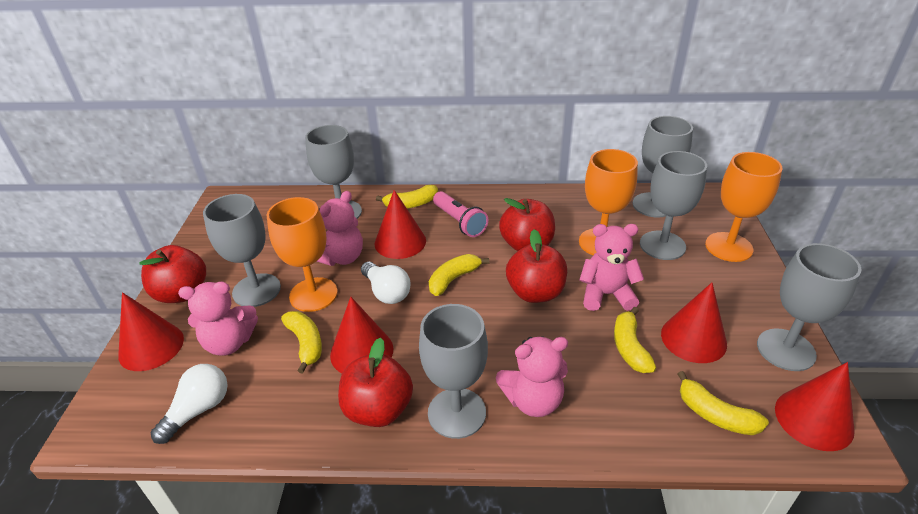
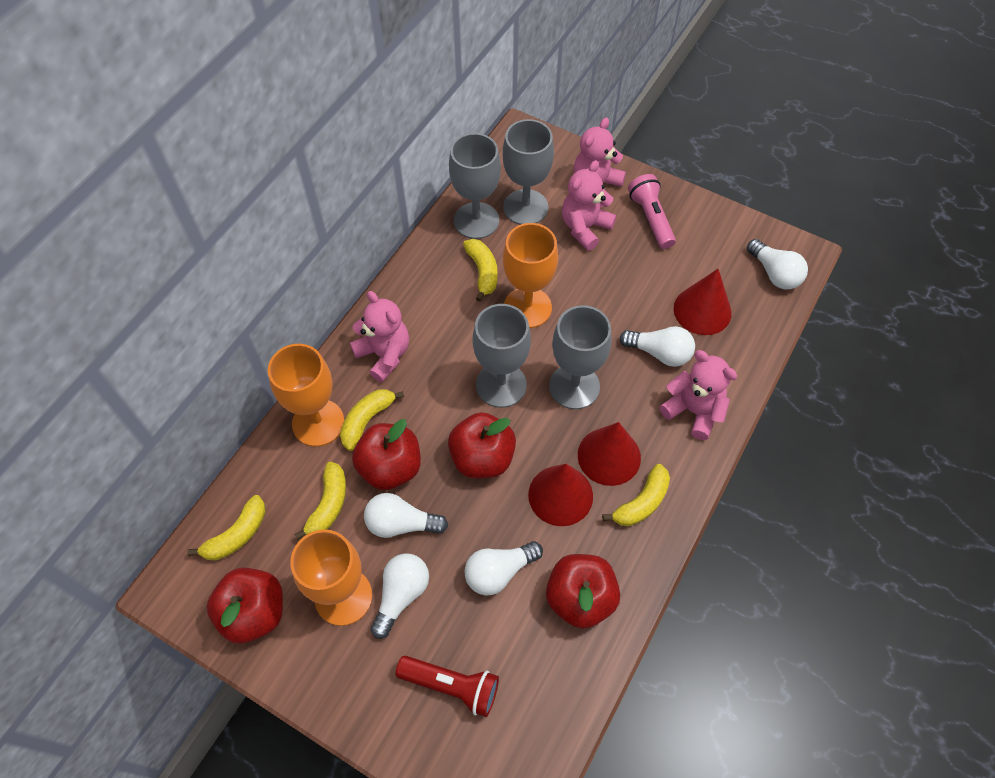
grey goblet: [203,194,281,307] [305,125,362,219] [419,304,488,439] [633,116,693,218] [640,151,707,260] [757,243,861,371] = 6 -> [449,133,501,239] [473,304,531,408] [503,119,554,225] [549,305,611,409] = 4
red cone: [118,292,184,371] [330,297,394,374] [375,190,426,259] [661,283,727,363] [775,362,855,451] = 5 -> [528,464,593,526] [578,422,641,486] [674,269,732,335] = 3
red flashlight: none = 0 -> [396,656,499,717] = 1
white light bulb: [150,364,228,444] [361,262,411,304] = 2 -> [364,493,448,538] [371,553,429,639] [464,541,543,596] [620,326,695,367] [747,239,808,289] = 5

